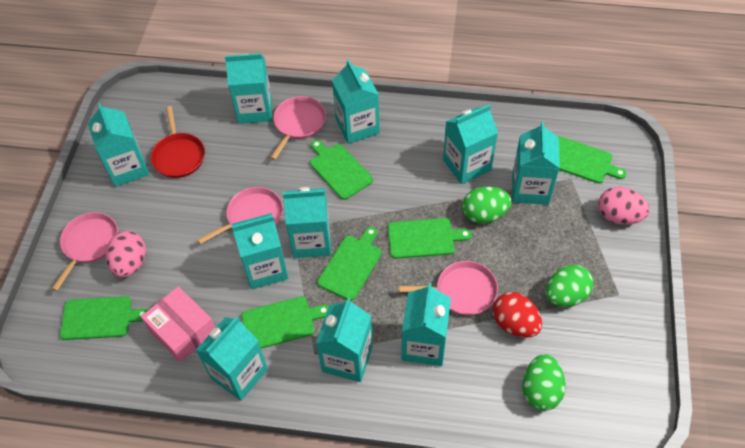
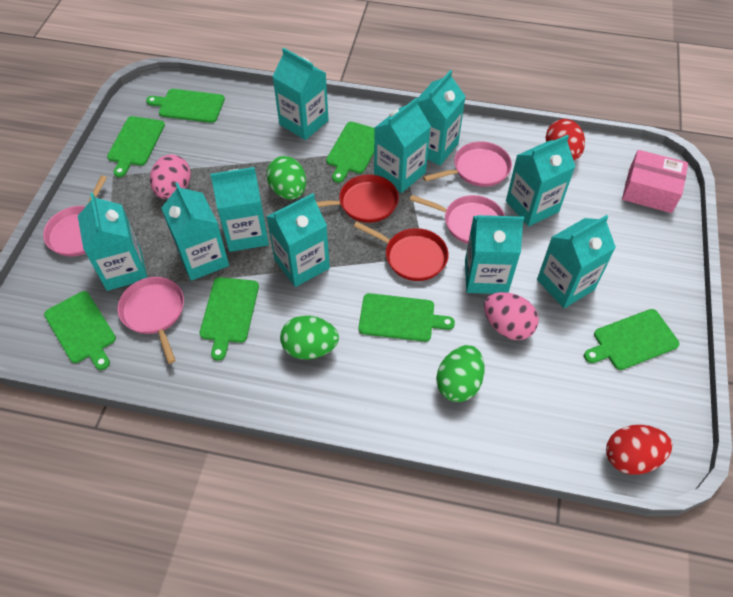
green cutting board: [60,296,148,340] [241,296,329,349] [310,140,373,200] [317,227,382,301] [388,218,472,259] [557,136,627,184] = 6 -> [44,291,116,370] [107,116,165,177] [146,89,225,123] [200,277,259,361] [326,122,375,183] [359,293,455,342] [584,309,680,370] = 7
red egg: [493,292,542,338] = 1 -> [546,119,585,161] [606,425,672,475] = 2
red pan: [151,106,205,178] = 1 -> [316,175,399,223] [354,222,449,281] = 2

